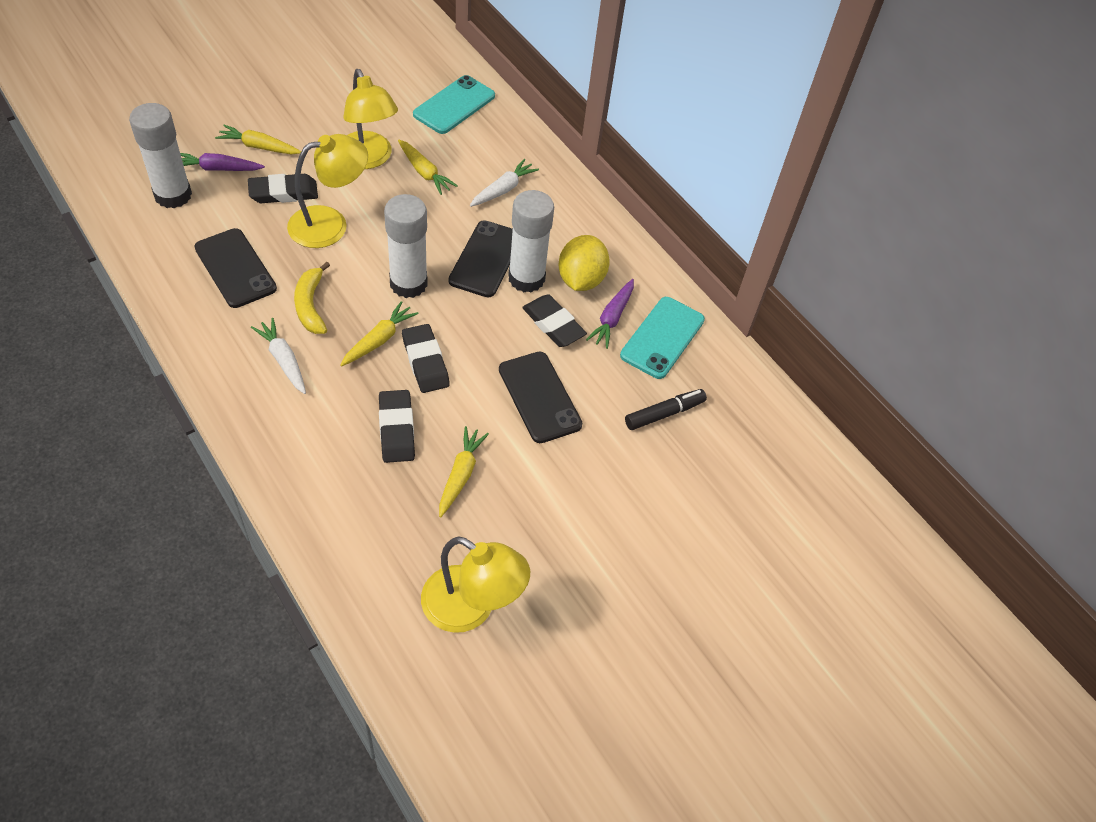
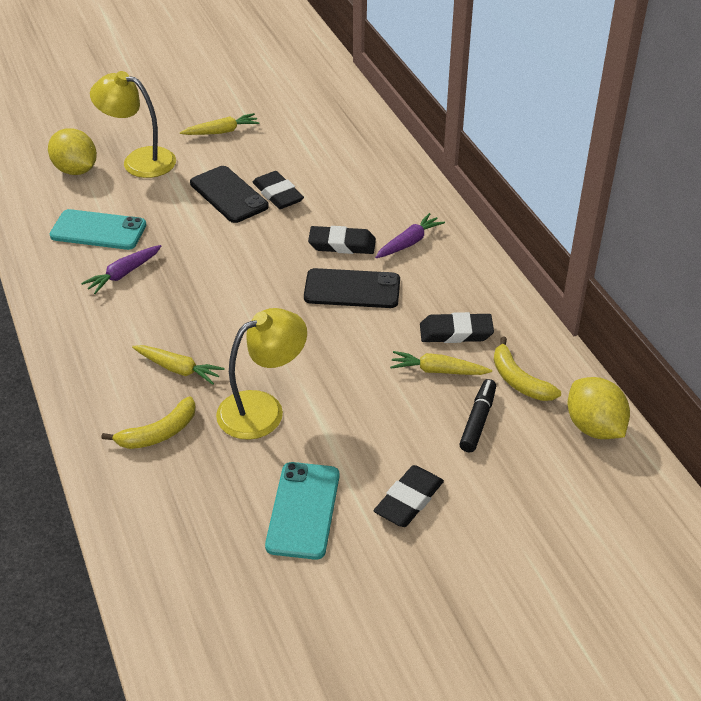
black phone: [194,228,277,308] [449,220,513,297] [499,352,582,443] = 3 -> [190,166,269,223] [304,268,400,308] = 2
white carrot: [251,318,306,394] [470,159,539,207] = 2 -> none = 0
white glue stick: [129,103,192,208] [384,194,428,298] [508,190,554,292] = 3 -> none = 0
yellow banana: [294,262,330,334] = 1 -> [101,396,196,449] [494,336,561,401] = 2
yellow carrot: [215,125,301,154] [340,301,418,366] [398,140,458,195] [439,426,489,517] = 4 -> [132,345,225,385] [180,113,260,135] [390,351,492,375] = 3
yellow lamp: [287,134,368,248] [343,69,398,169] [421,536,530,633] = 3 -> [90,71,176,178] [216,308,307,440] = 2
yellow lemon: [559,235,610,291] = 1 -> [48,128,97,175] [567,377,630,439] = 2

